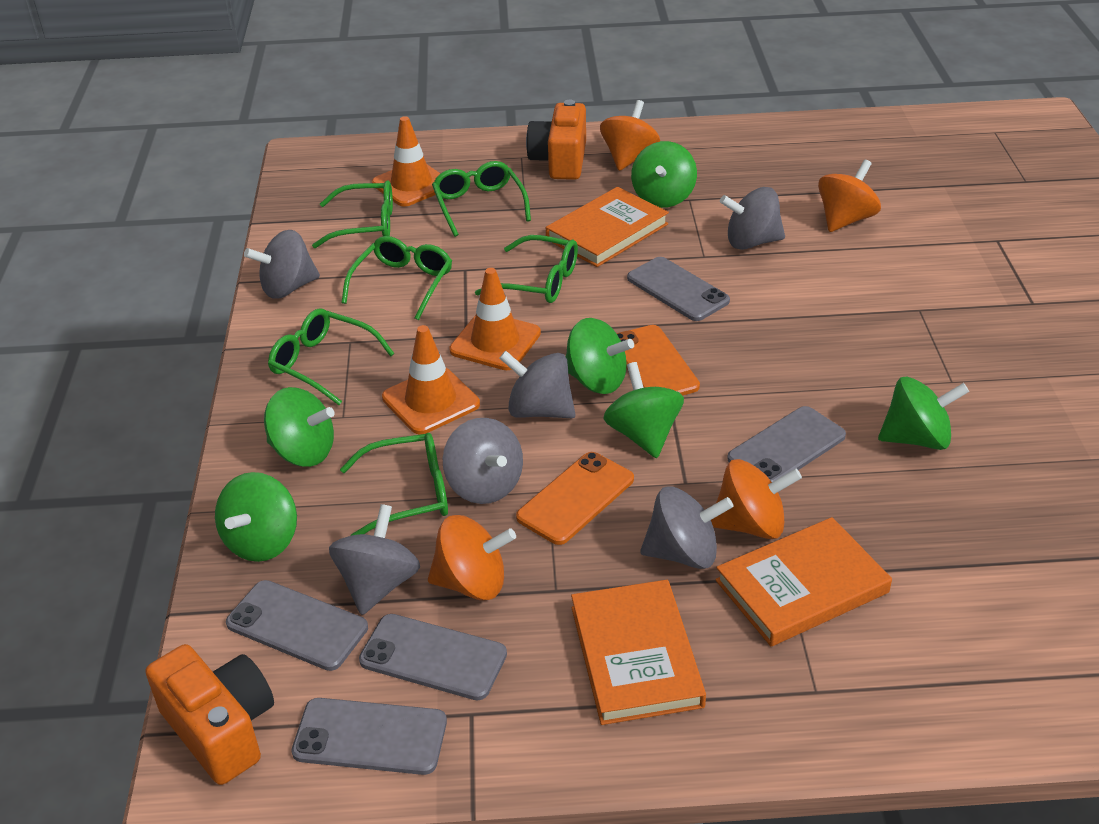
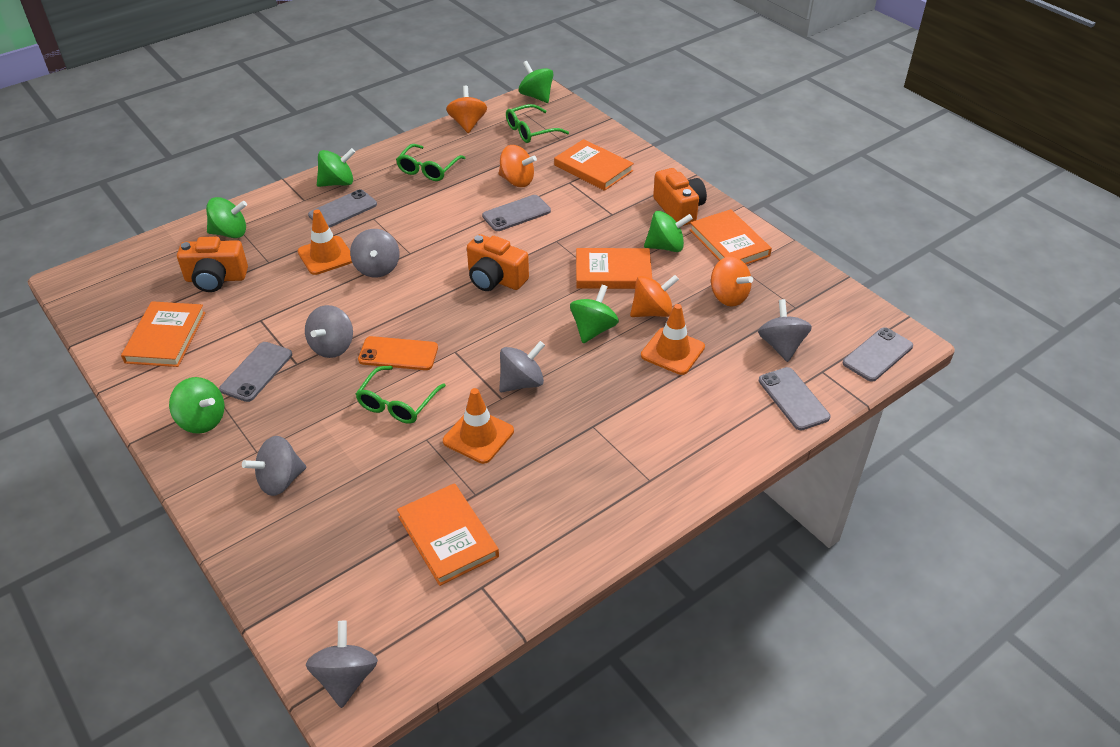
green glasses: [268,308,394,405] [312,180,393,248] [340,433,448,536] [341,236,452,320] [432,161,531,237] [475,235,578,303] = 6 -> [356,366,446,424] [396,144,465,181] [506,104,569,143] = 3
orange book: [546,187,669,267] [571,580,706,725] [715,517,892,646] = 3 -> [121,301,206,367] [397,483,499,586] [554,139,634,191] [576,248,652,289] [690,209,772,264] = 5
orange camera: [146,644,274,785] [526,100,586,180] = 2 -> [177,237,248,292] [467,234,529,291] [653,168,707,226] = 3
orange phone: [516,452,634,545] [617,325,700,396] = 2 -> [358,336,438,370] = 1

